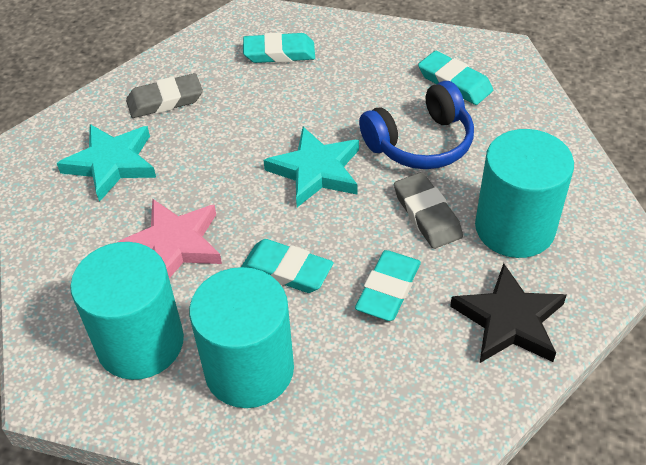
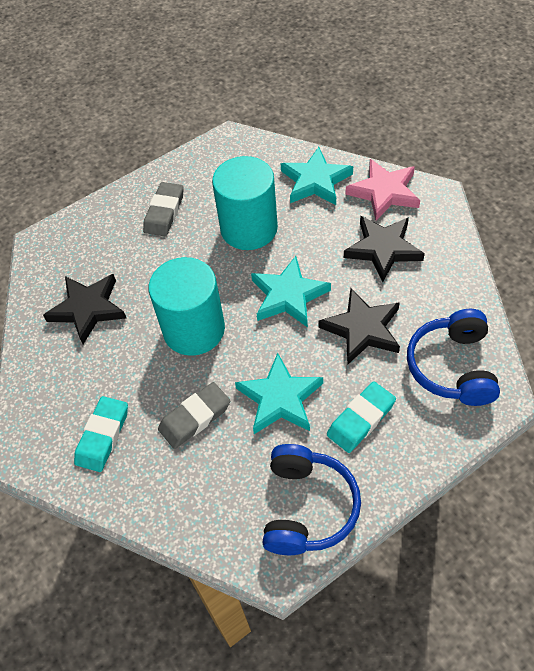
black star: [450,263,567,363] = 1 -> [43,274,126,344] [318,288,400,364] [344,216,425,282] = 3
blue headphones: [359,81,474,169] = 1 -> [263,444,361,555] [407,309,500,406] = 2
turquoise cylinder: [70,242,184,380] [189,267,294,408] [475,129,574,258] = 3 -> [148,257,225,356] [212,156,278,250] = 2
turquoise eraser: [241,239,334,293] [243,32,315,63] [355,250,421,321] [418,51,493,105] = 4 -> [74,396,128,472] [327,381,396,453] = 2
turquoise star: [57,124,156,202] [263,127,359,207] = 2 -> [235,353,323,434] [251,256,331,328] [280,147,353,205] = 3

